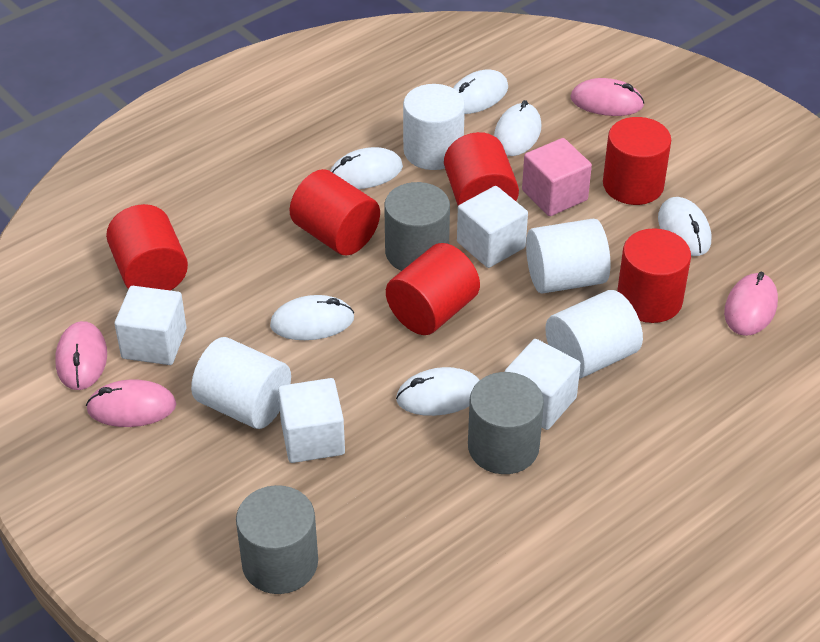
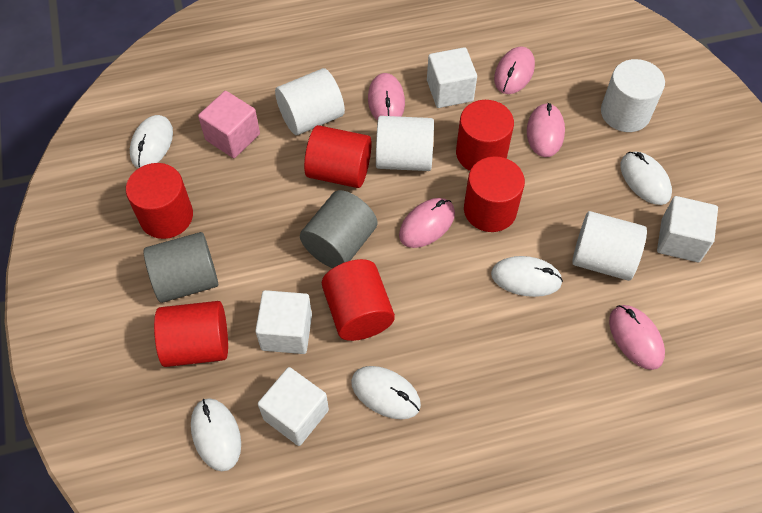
grey cylinder: [236,485,318,594] [384,182,450,271] [468,372,544,474] = 3 -> [144,232,218,303] [300,190,377,268] = 2
pink mouse: [55,321,107,390] [86,379,176,427] [571,78,644,116] [724,272,778,336] = 4 -> [368,73,405,121] [399,198,455,248] [494,46,535,94] [527,103,565,157] [609,305,665,370] = 5
white mouse: [270,295,354,340] [330,147,403,189] [396,367,480,416] [453,69,508,114] [494,100,541,156] [658,197,711,256] = 6 -> [130,115,173,168] [191,398,241,471] [351,366,421,419] [491,256,563,297] [620,152,672,205] = 5

